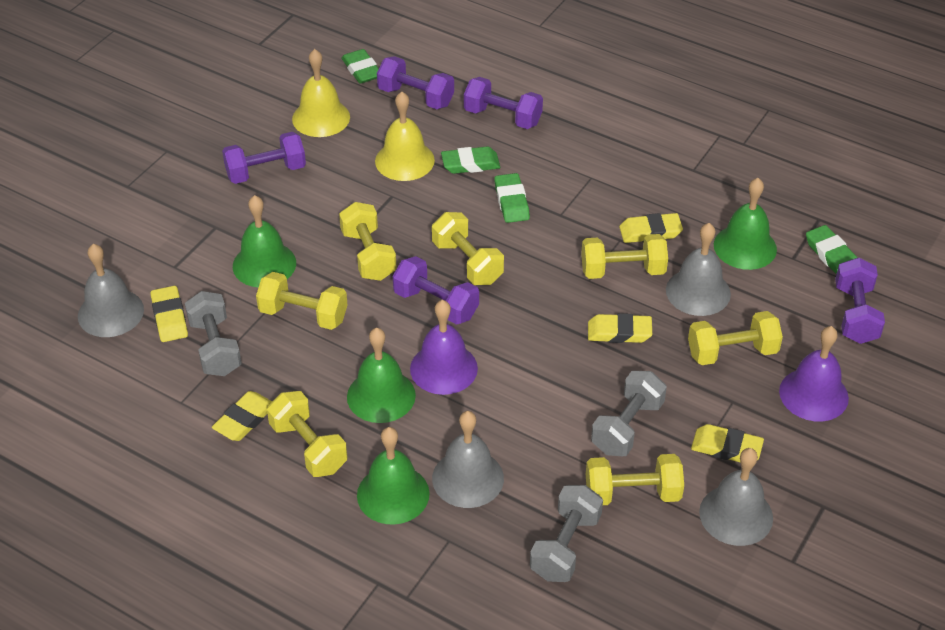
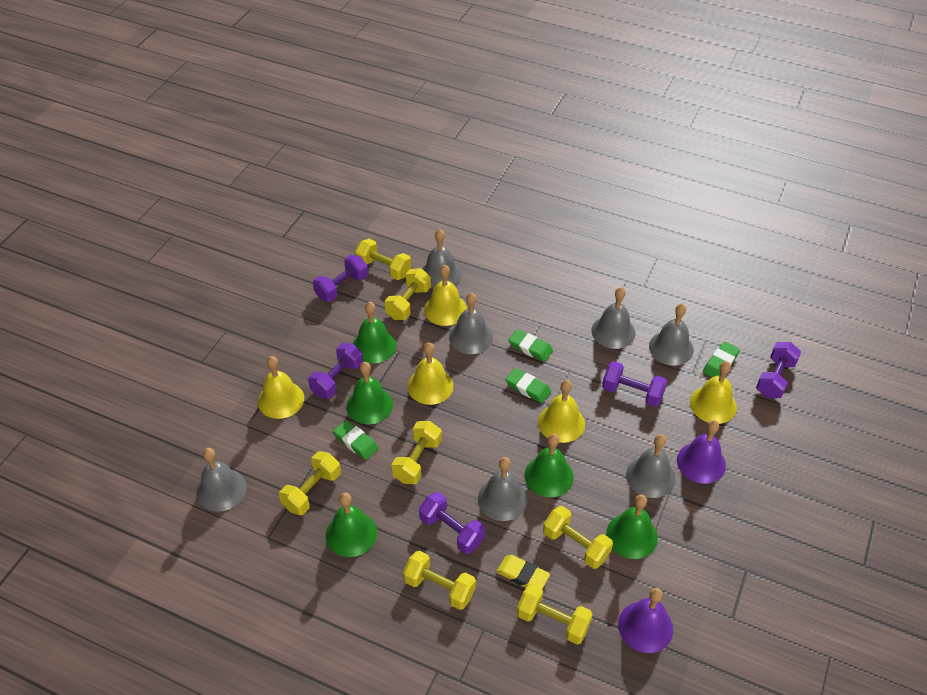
green bell: [233,195,296,288] [347,328,416,423] [357,427,430,525] [714,178,777,270] = 4 -> [326,493,377,557] [346,362,393,424] [353,302,396,364] [524,434,574,497] [606,495,658,559] = 5
grey bell: [78,244,144,337] [432,411,504,508] [666,223,731,316] [699,448,773,546] = 4 -> [196,448,247,512] [422,229,462,289] [449,293,493,354] [478,457,528,521] [591,287,636,349] [626,434,675,498] [649,304,694,365] = 7
grey dumbbell: [185,291,242,376] [530,485,603,582] [591,371,667,456] = 3 -> none = 0
yellow bell: [292,49,350,137] [375,92,435,181] = 2 -> [258,356,304,419] [408,342,453,405] [424,265,467,326] [538,380,585,443] [690,361,737,424] = 5
yellow eraser: [150,286,188,342] [212,391,272,441] [588,313,652,343] [619,213,683,243] [691,424,764,463] = 5 -> [496,555,550,589] = 1

